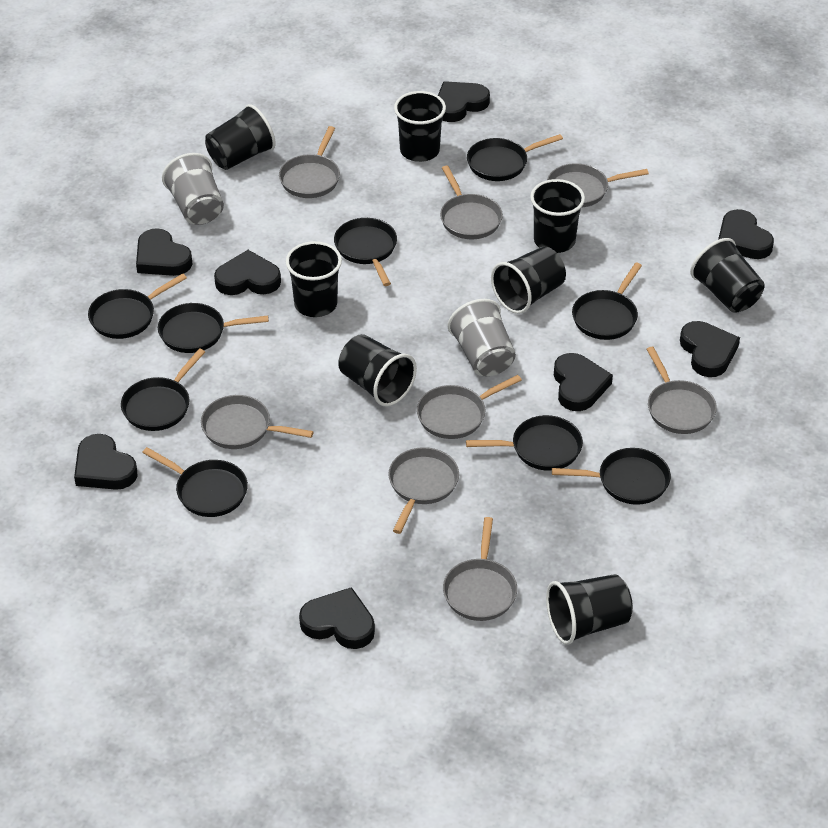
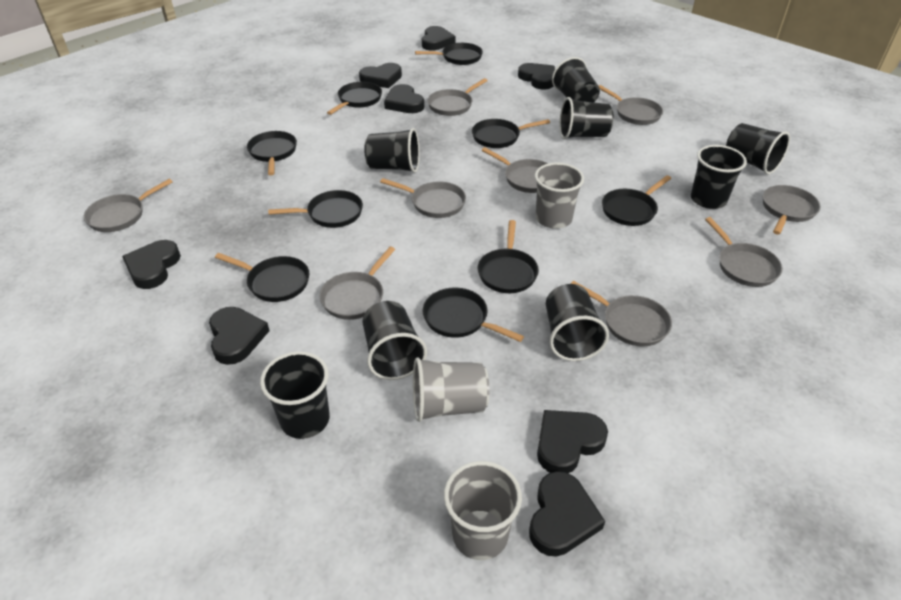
grey cup: [162,153,224,225] [448,299,516,376] = 2 -> [413,357,490,422] [444,461,522,560] [535,163,584,229] = 3
grey pan: [201,395,314,449] [279,126,340,198] [388,447,459,534] [417,375,522,439] [440,166,503,239] [443,517,517,621] [547,163,649,208] [646,347,717,434] = 8 -> [84,179,173,232] [320,247,395,320] [380,178,466,218] [428,78,488,116] [482,147,548,193] [571,281,672,347] [599,85,663,125] [705,217,783,287] [763,185,821,235] = 9

